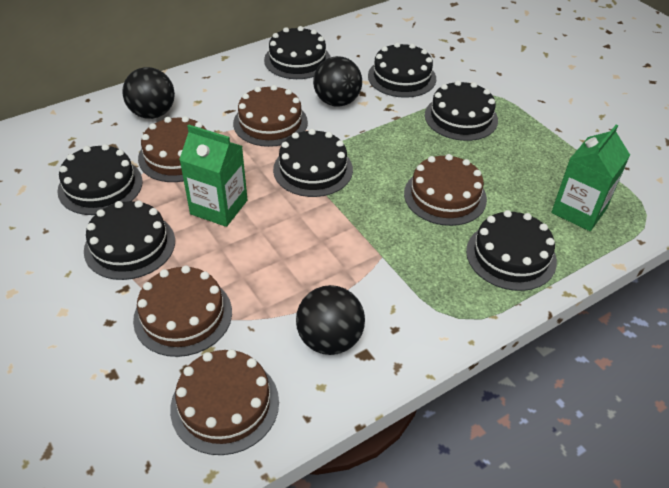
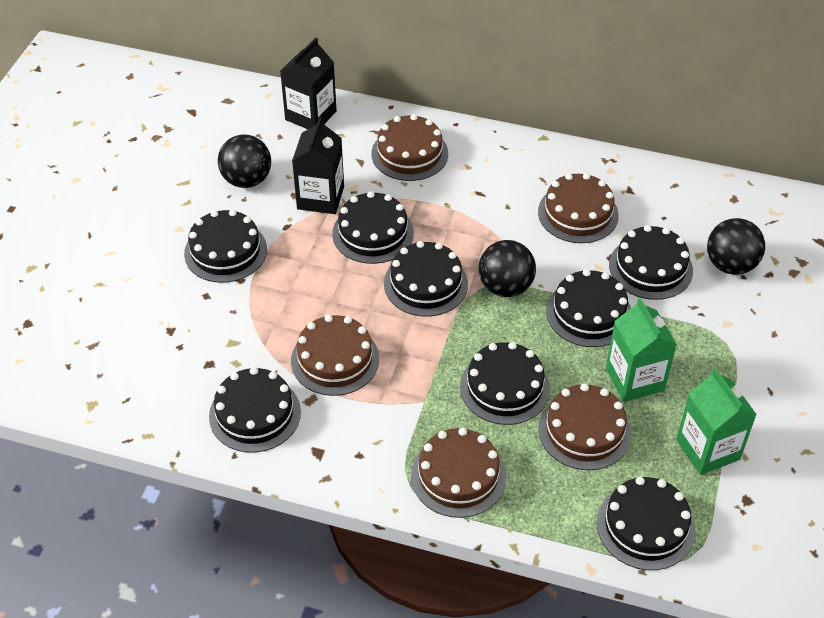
black cake: [57,144,143,215] [84,200,175,280] [264,26,331,79] [273,129,353,197] [368,42,436,98] [425,80,498,141] [466,210,557,291] = 7 -> [184,209,267,283] [209,367,301,453] [332,191,414,264] [384,241,468,317] [460,342,550,425] [546,269,631,347] [597,477,695,570] [609,225,693,300] = 8
black carton: none = 0 -> [280,38,337,129] [292,117,344,214] = 2

